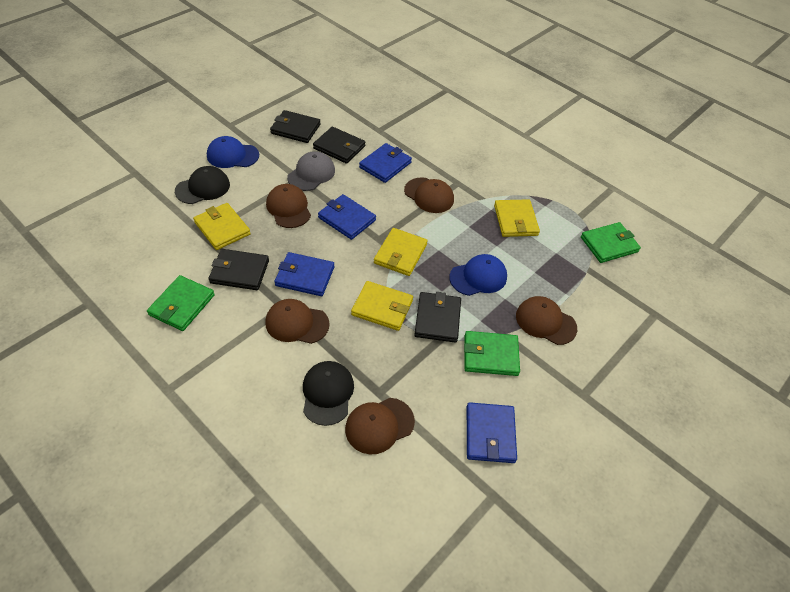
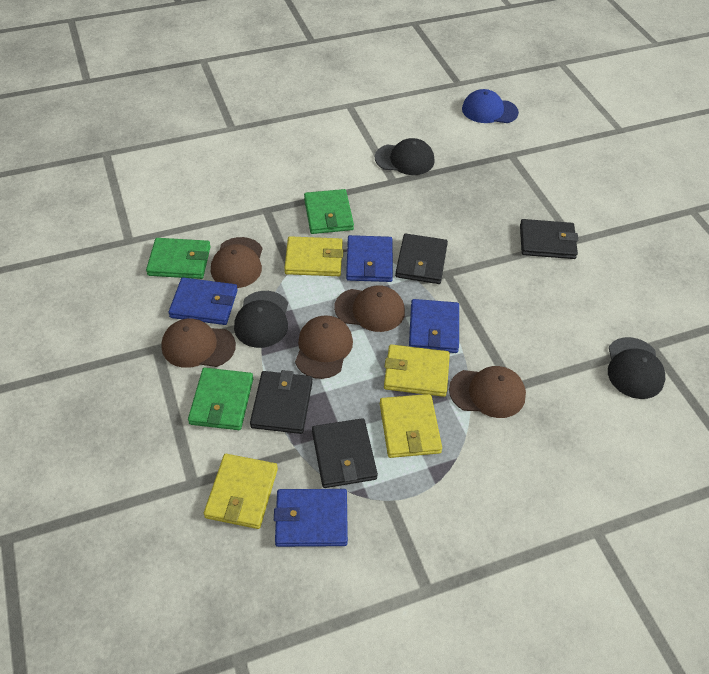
black cap: [175,166,230,204] [303,361,354,426] = 2 -> [234,291,288,348] [375,138,435,175] [608,337,665,399] = 3
blue cap: [207,136,259,168] [449,254,507,296] = 2 -> [462,89,519,123] = 1
grey cap: [287,151,335,191] = 1 -> none = 0

